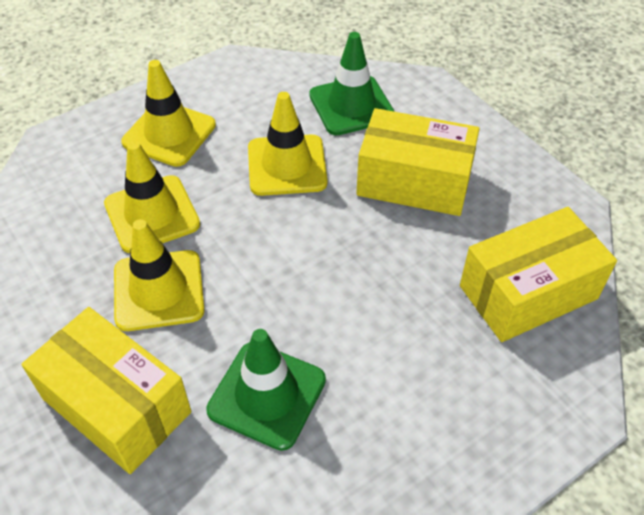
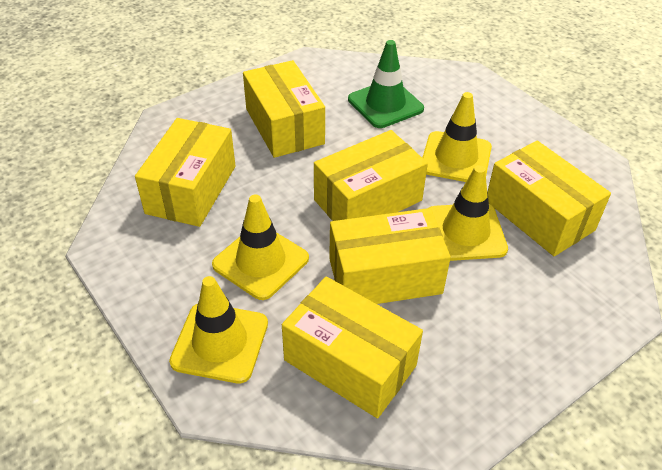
green traffic cone: [206,329,326,451] [309,32,395,135] = 2 -> [348,40,424,128] = 1
yellow box: [21,307,191,474] [356,108,480,216] [460,207,617,342] = 3 -> [135,118,236,227] [243,60,325,158] [282,276,423,418] [314,130,428,221] [329,208,451,304] [487,141,611,256] = 6

